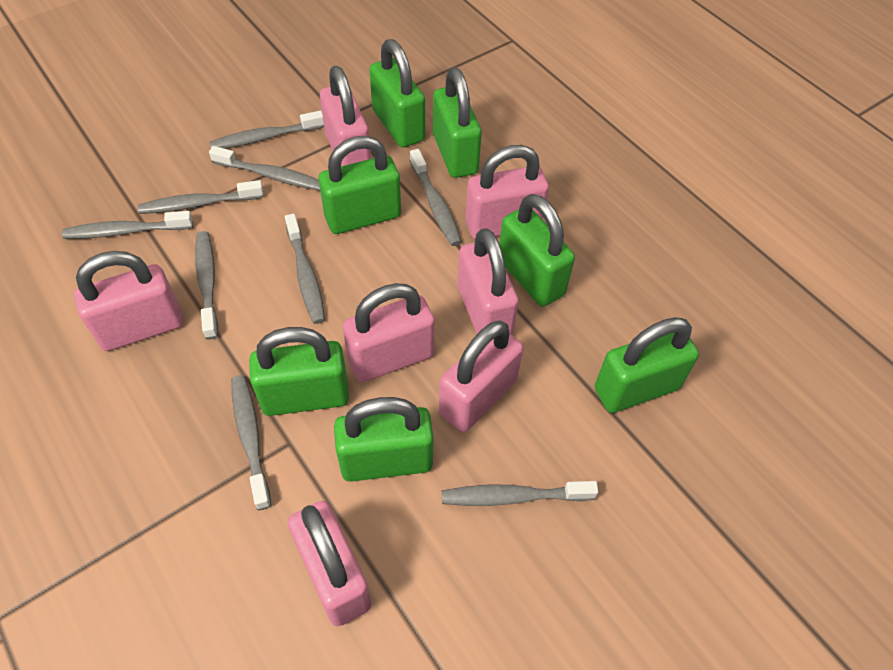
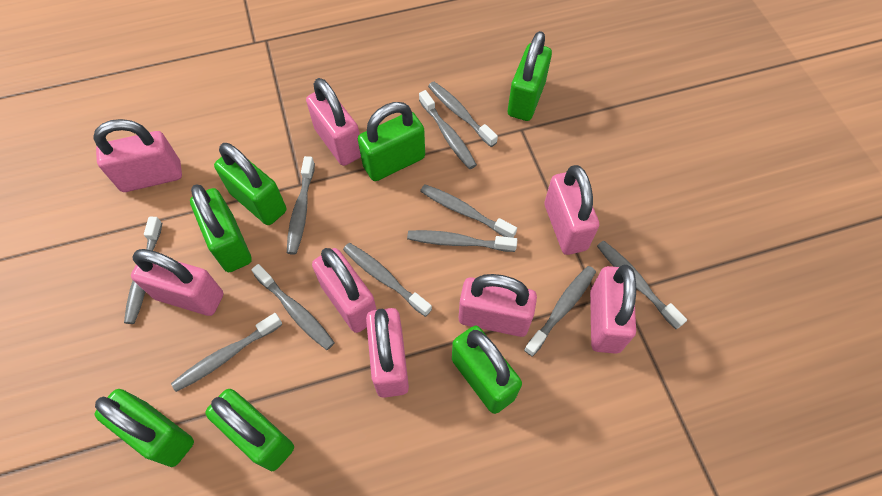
grey toothbrush: [62,211,193,239] [138,180,264,214] [195,231,218,340] [209,111,324,149] [209,146,320,191] [231,375,271,510] [285,214,325,324] [410,149,462,246] [442,481,598,506] = 9 -> [124,217,162,324] [171,313,283,392] [251,264,335,350] [287,156,315,255] [343,243,432,317] [407,230,517,252] [419,90,477,169] [420,184,517,238] [428,82,498,147] [524,266,596,357] [597,241,687,329] = 11
pink padlock: [74,251,183,351] [288,501,372,626] [320,66,371,166] [343,283,435,382] [439,321,523,432] [457,228,519,335] [465,145,549,239] = 7 -> [93,119,182,192] [131,249,223,316] [306,78,361,166] [312,248,377,333] [366,308,409,398] [459,274,537,337] [544,165,599,255] [590,264,636,354] = 8

